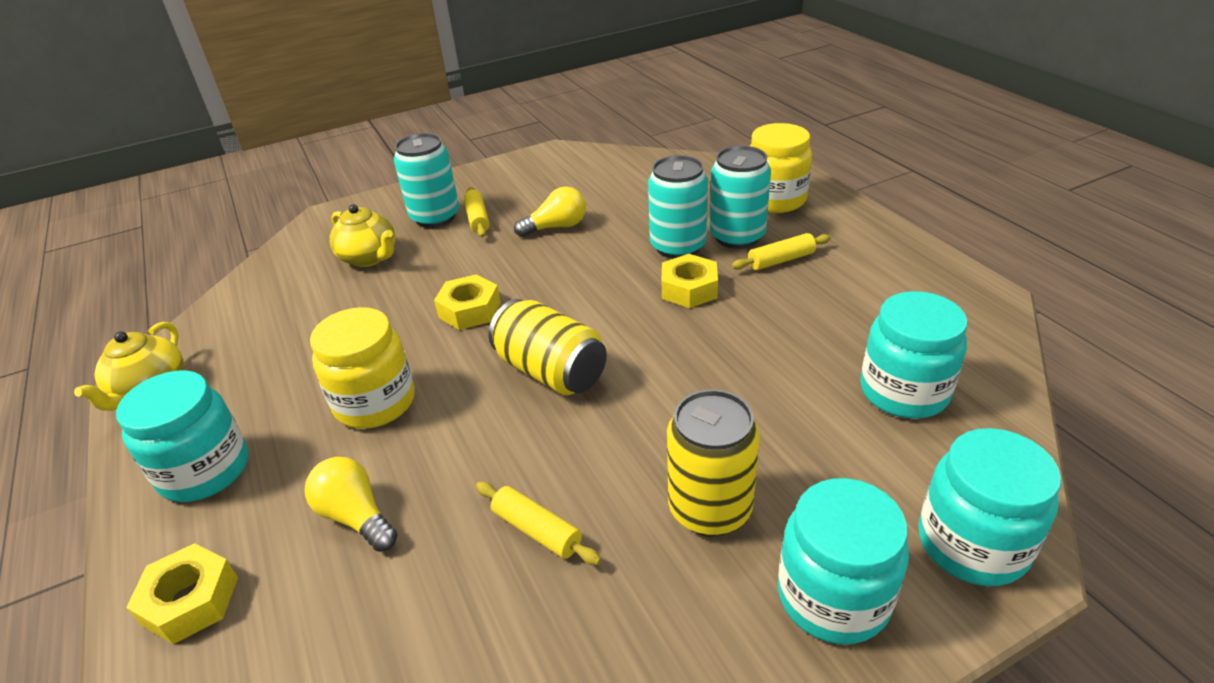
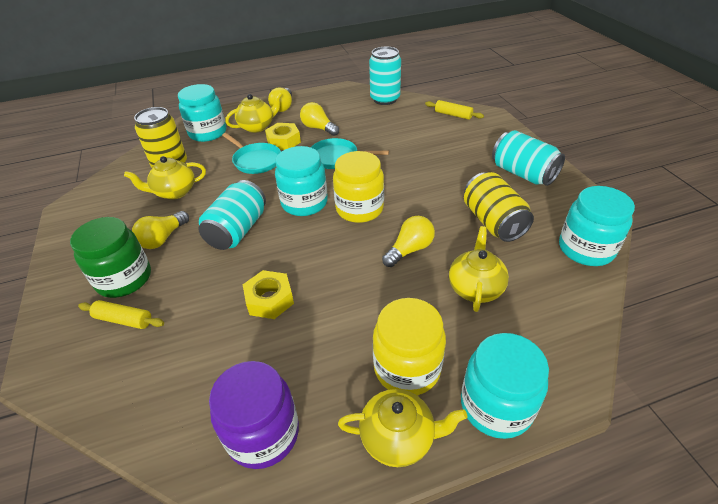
green jar: none = 0 -> [70,217,151,298] = 1
purple jar: none = 0 -> [209,361,299,469] = 1
turquoise pan: none = 0 -> [222,133,281,174] [311,138,389,169] = 2
yellow light bulb: [305,457,397,552] [514,187,586,237] = 2 -> [132,211,189,249] [268,87,292,112] [300,102,339,136] [382,216,435,267] = 4
yellow nut: [126,543,238,644] [434,274,501,330] [662,254,718,308] = 3 -> [243,270,294,319] [265,123,301,150] = 2
yellow rolling pin: [464,187,490,237] [476,482,601,565] [732,233,831,270] = 3 -> [78,300,164,329] [425,100,484,120] = 2
yellow teapot: [74,322,184,411] [329,204,395,267] = 2 -> [124,156,206,199] [225,92,282,133] [338,389,467,467] [449,226,509,312] = 4

